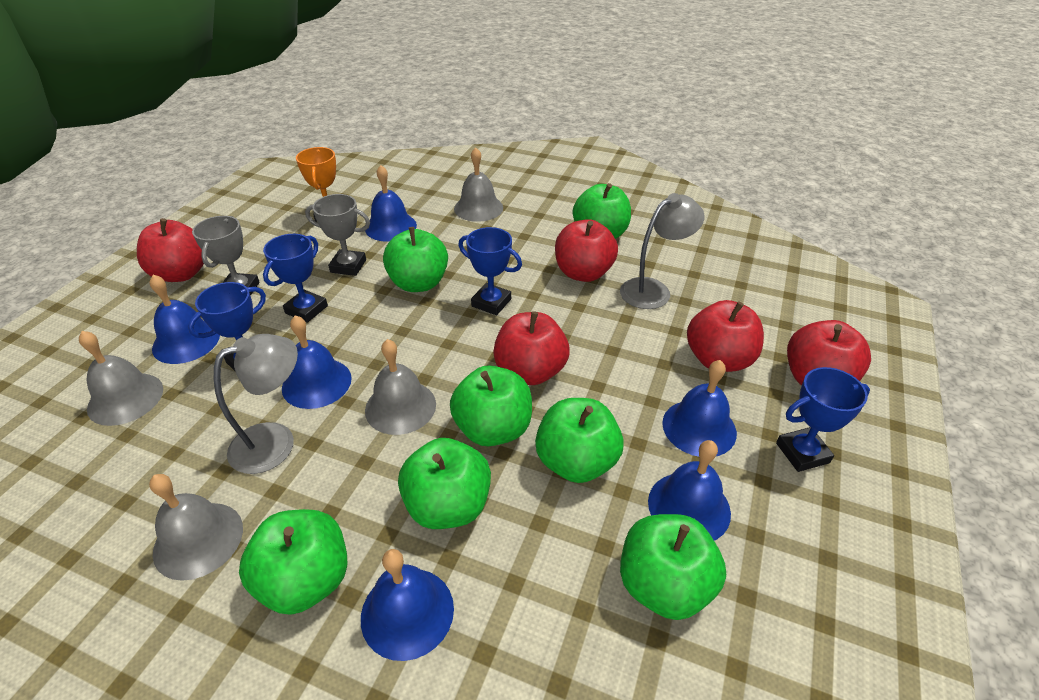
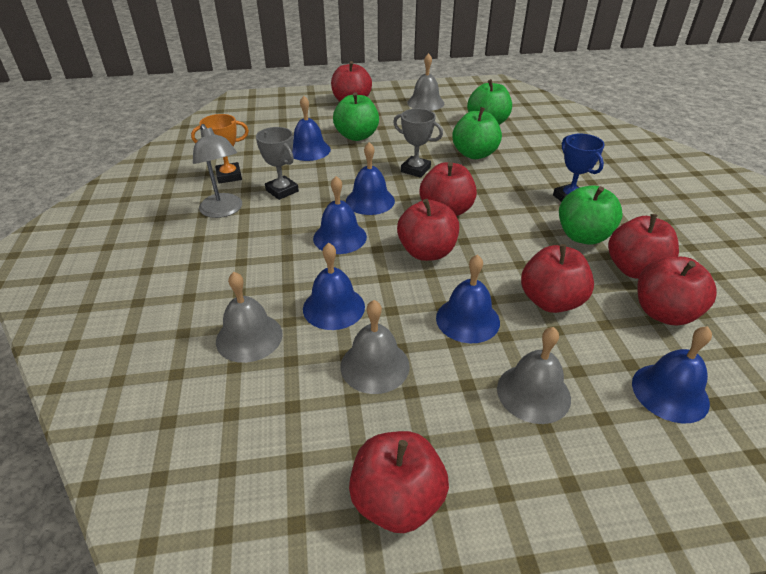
blue trophy: [188,282,266,371] [263,234,328,323] [458,227,522,315] [776,367,870,472] = 4 -> [553,133,605,202] = 1
green apple: [239,509,347,615] [383,227,448,292] [398,438,491,529] [450,365,532,446] [535,398,624,483] [573,183,631,239] [620,514,726,620] = 7 -> [333,92,379,141] [452,107,502,159] [467,79,512,125] [559,185,623,245] = 4
grey lamp: [214,334,298,474] [620,193,705,309] = 2 -> [193,124,242,218] = 1
red apple: [137,218,204,282] [493,311,570,385] [555,219,618,282] [687,300,764,372] [787,320,871,385] = 5 -> [331,61,372,102] [349,431,449,533] [397,199,459,261] [420,162,477,216] [521,244,594,313] [608,214,679,279] [638,256,717,326] = 7

